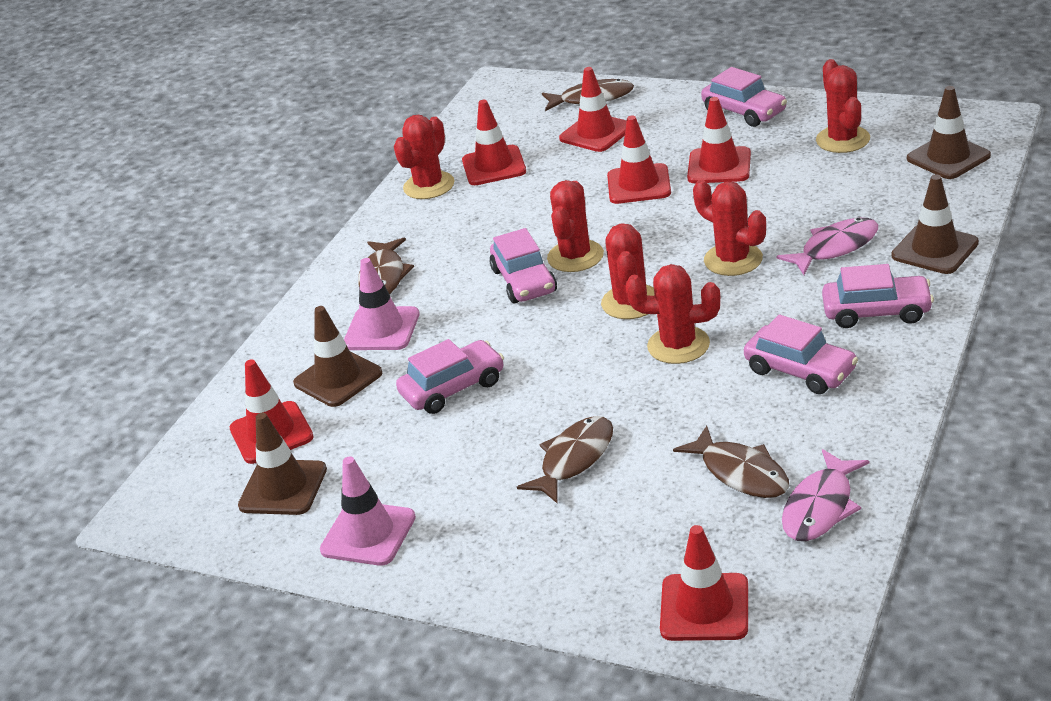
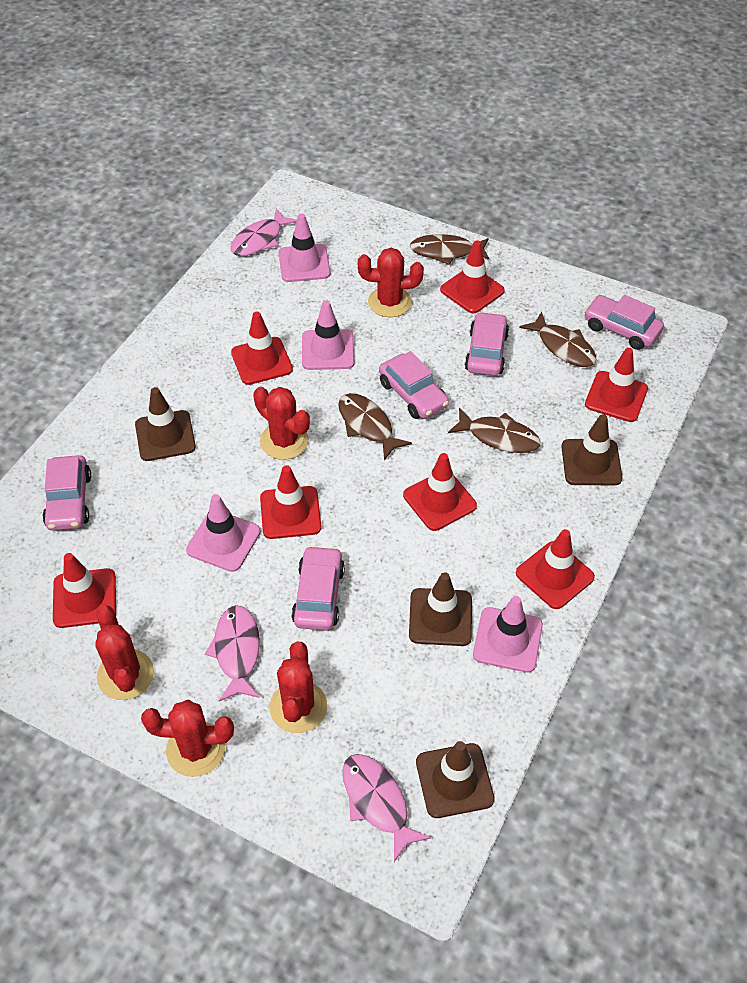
pink fish: [776,218,878,275] [782,449,870,541] = 2 -> [205,605,260,701] [230,208,297,256] [342,754,431,862] = 3
pink traffic cone: [320,456,416,566] [344,258,420,350] = 2 -> [186,494,261,572] [279,213,330,282] [302,300,354,370] [473,596,543,673] = 4
red cactus: [394,115,455,199] [547,180,604,272] [601,223,655,319] [625,264,720,364] [693,180,766,276] [816,59,870,153] = 6 -> [95,605,154,700] [141,700,234,777] [253,387,310,460] [270,642,327,733] [358,248,424,317] = 5
red traffic cone: [230,359,313,464] [462,100,526,185] [559,67,627,152] [607,116,671,204] [660,525,748,641] [687,97,751,183] = 6 -> [53,553,116,628] [231,312,293,385] [260,465,321,539] [403,453,477,531] [440,240,505,313] [516,529,595,609] [585,348,648,422] = 7

